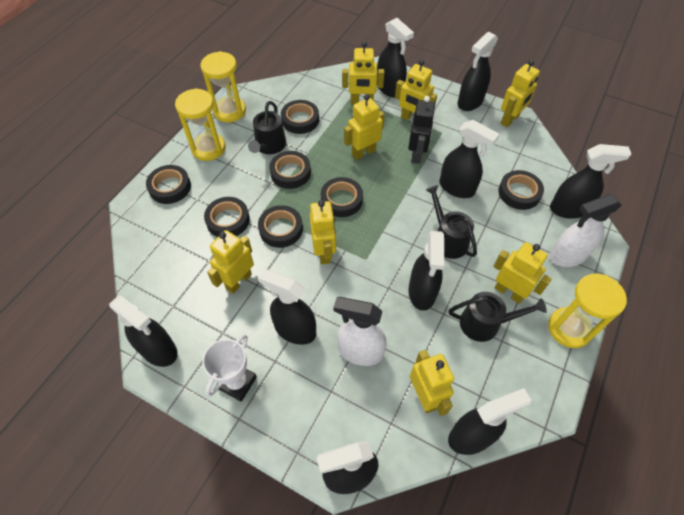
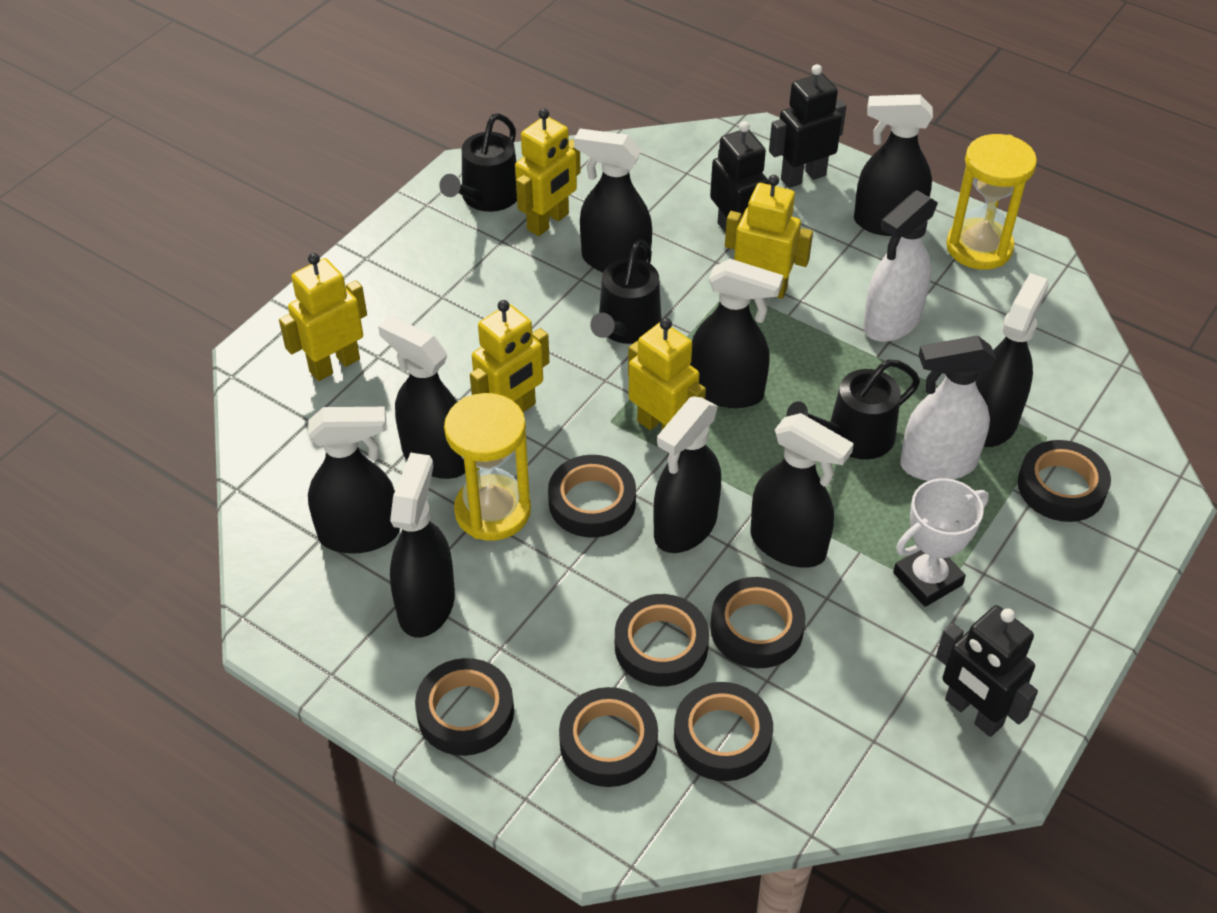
black robot: [408,96,436,164] = 1 -> [710,121,769,232] [769,64,847,188] [936,605,1038,737] = 3
yellow hourglass: [175,88,226,161] [200,51,246,122] [548,274,627,348] = 3 -> [444,393,531,541] [946,134,1037,270] = 2
yellow robot: [207,230,254,294] [310,200,336,264] [342,41,384,104] [344,94,385,160] [395,59,437,120] [410,350,454,416] [493,242,552,304] [501,60,540,127] = 8 -> [279,253,367,381] [470,300,549,412] [515,108,580,236] [628,318,706,431] [725,175,813,299] = 5

